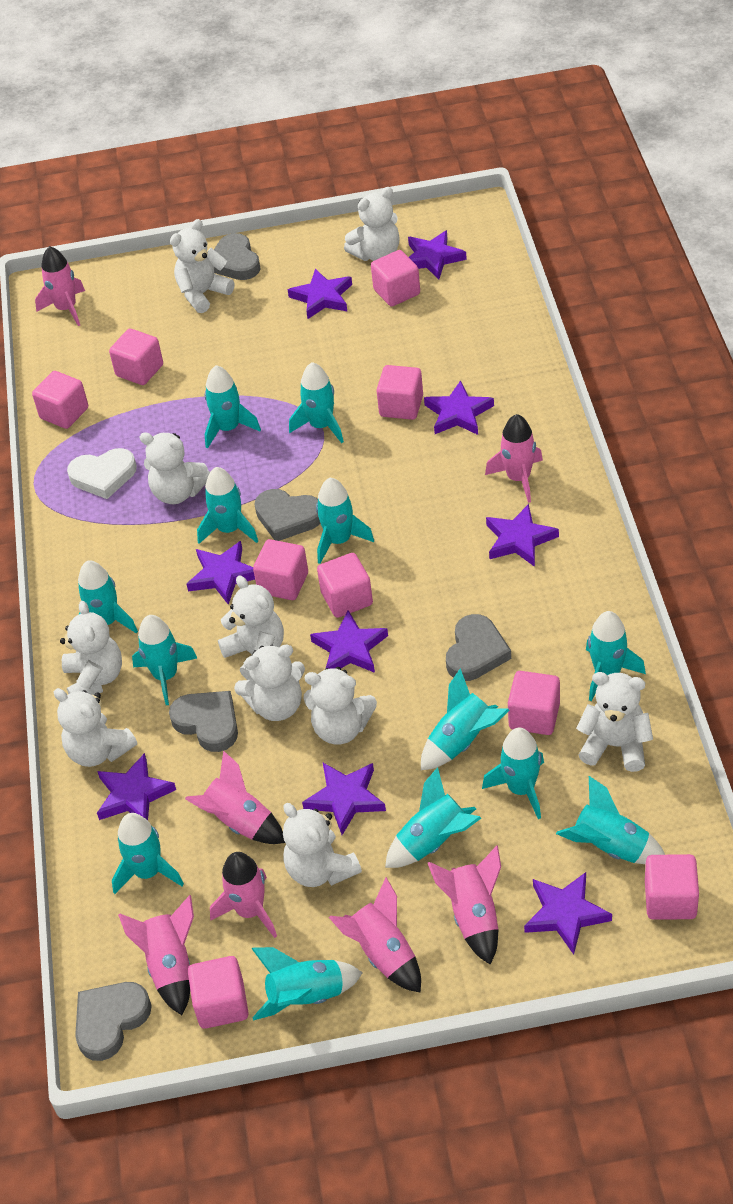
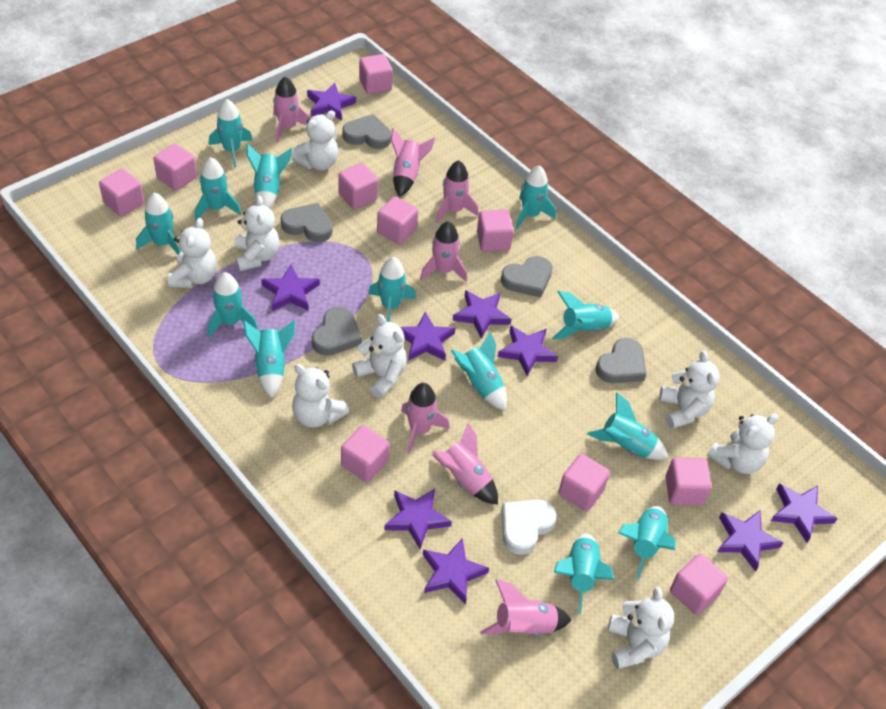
pink cube: [32,371,88,429] [109,329,163,385] [188,956,249,1029] [253,539,308,600] [317,553,373,618] [371,250,420,307] [376,365,423,420] [508,671,560,735] [645,854,699,920] = 9 -> [99,168,144,217] [154,144,197,191] [338,163,378,209] [341,425,390,482] [359,54,393,94] [377,197,418,244] [477,209,514,252] [558,454,610,511] [665,457,712,506] [670,554,728,615] = 10
white teddy bear: [54,688,137,767] [60,601,122,695] [140,432,210,504] [170,219,234,313] [218,576,284,680] [234,644,305,721] [283,803,362,887] [304,667,377,744] [344,187,400,261] [576,672,653,772] = 10 -> [168,218,217,288] [235,195,279,271] [292,110,338,170] [292,364,349,428] [352,314,407,398] [608,587,674,669] [659,351,720,429] [707,413,778,474] = 8

